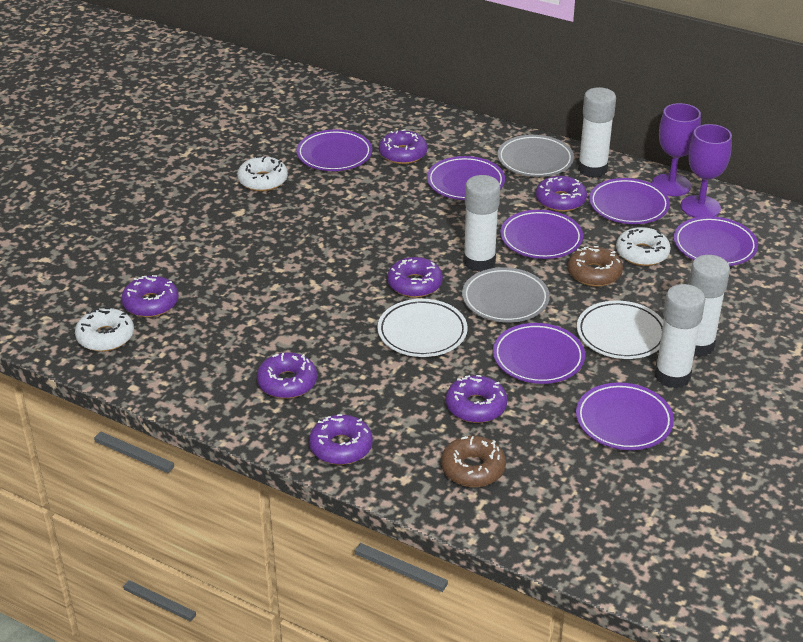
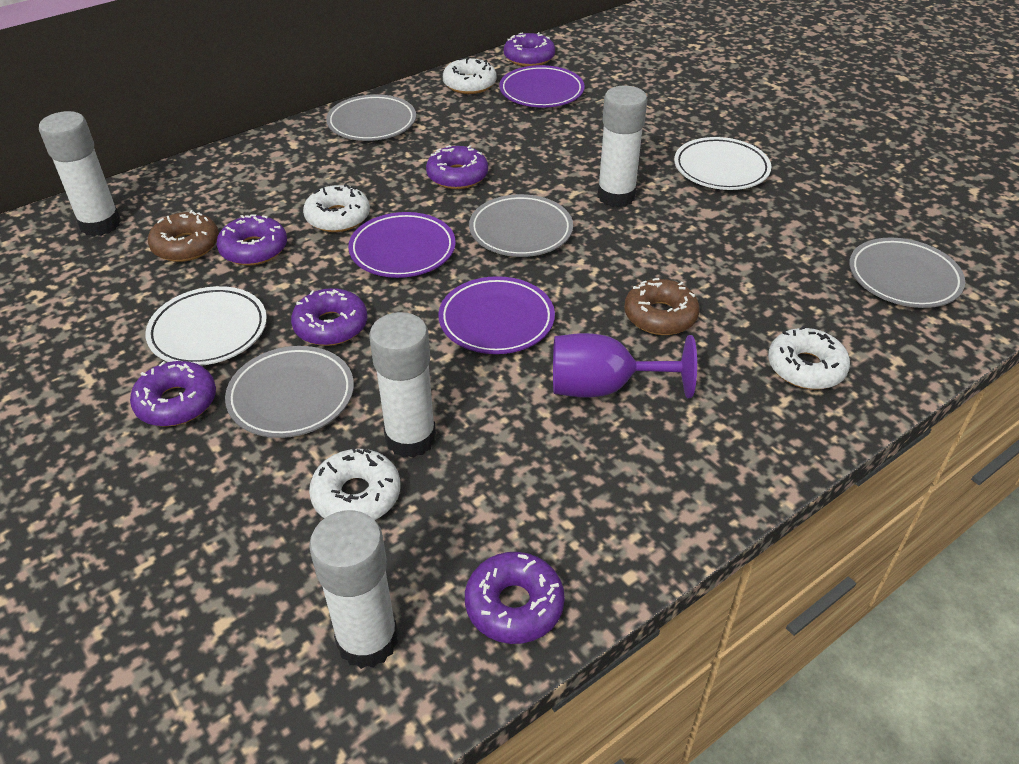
grey plate: [462,267,550,322] [497,135,574,177] = 2 -> [225,346,354,438] [326,94,416,141] [469,194,573,257] [849,238,965,308] = 4
purple donut: [121,275,179,317] [257,352,317,399] [309,414,373,465] [379,129,427,164] [387,257,443,298] [446,375,507,423] [536,176,587,212] = 7 -> [130,361,216,427] [217,214,287,266] [291,288,368,346] [426,145,488,189] [465,552,565,644] [504,32,555,67] = 6
purple goblet: [652,103,701,196] [681,124,732,218] = 2 -> [553,333,697,398] = 1
purple plate: [296,129,372,171] [427,156,505,200] [493,323,585,384] [500,210,583,259] [576,383,674,450] [589,178,670,224] [674,216,758,266] = 7 -> [348,212,456,278] [439,276,555,354] [499,65,585,107] = 3
white donut: [75,307,134,352] [237,156,288,191] [616,227,671,266] = 3 -> [303,183,370,232] [309,446,400,520] [443,58,497,94] [768,326,850,389] = 4

